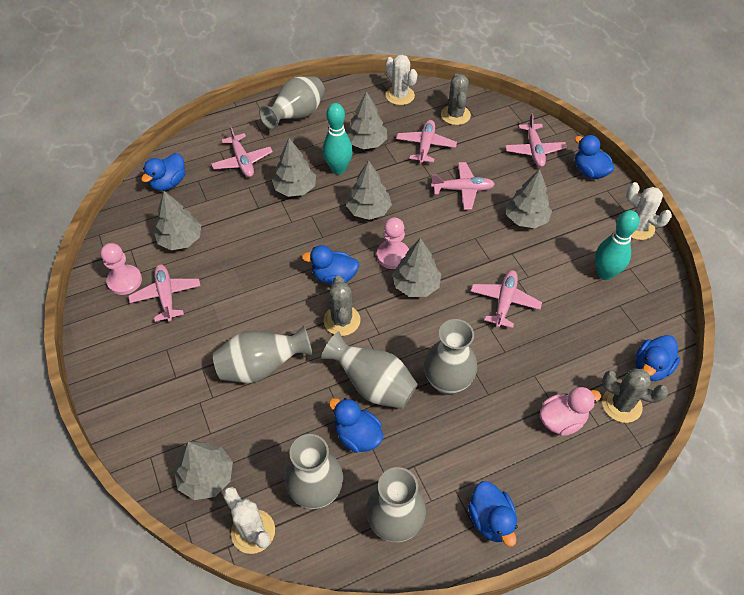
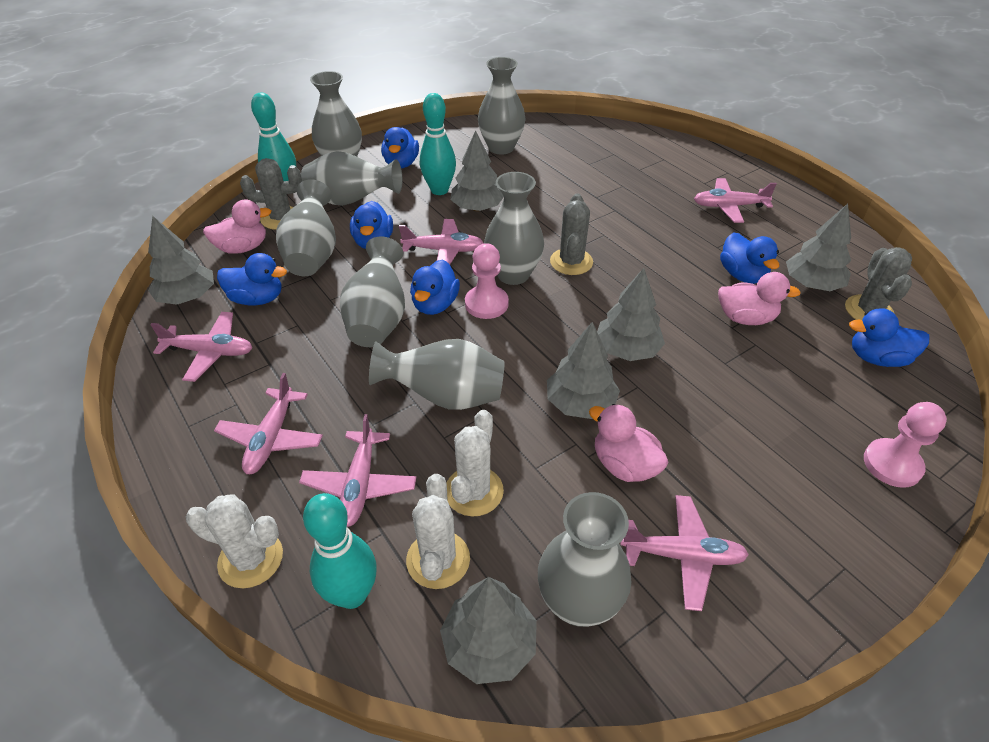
grey tree: [154,191,201,250] [174,441,233,500] [272,138,316,197] [346,91,387,149] [346,160,392,220] [392,238,441,297] [506,169,552,228] = 7 -> [148,216,214,305] [440,577,537,684] [450,130,504,212] [547,322,620,419] [597,268,665,361] [786,204,851,291] = 6
grey vase: [213,325,313,383] [259,76,325,130] [285,434,343,509] [321,331,418,409] [366,467,426,542] [424,319,477,395] = 6 -> [276,179,336,276] [301,151,403,206] [310,71,362,157] [340,236,405,347] [369,339,505,410] [478,57,525,155] [484,172,544,285] [538,492,631,627] = 8
pink duck: [540,387,601,436] = 1 -> [203,199,271,254] [589,404,668,482] [718,272,801,325] = 3
turquoise bowling pin: [323,103,353,174] [595,210,639,280] = 2 -> [251,93,296,181] [303,493,377,609] [420,93,456,195] = 3

